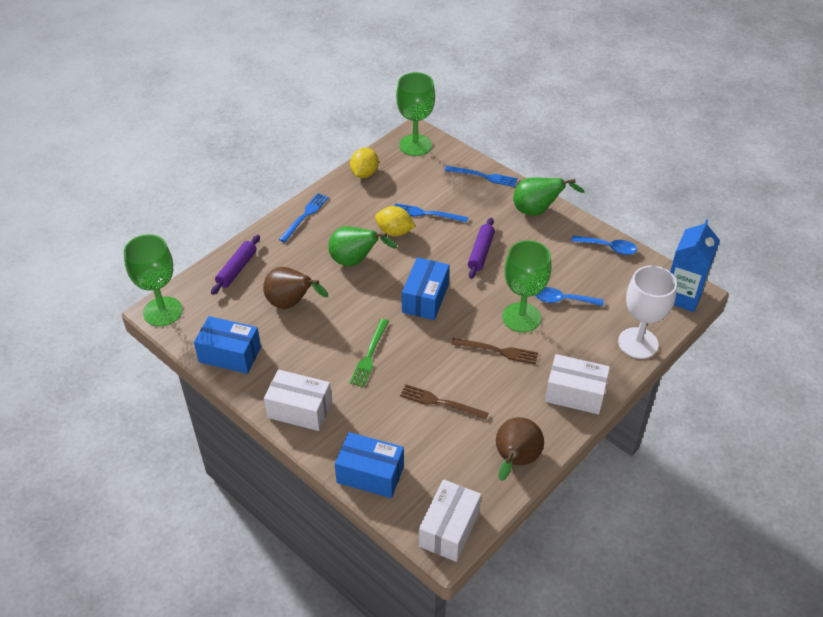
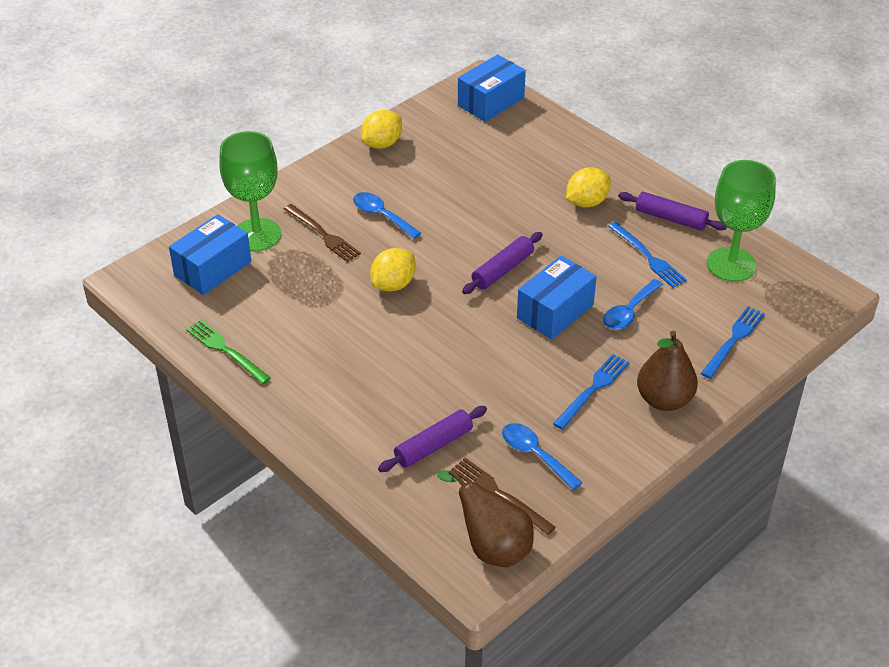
blue carton: [670,219,720,312] = 1 -> none = 0
blue spoon: [535,287,604,306] [571,235,637,255] = 2 -> [353,192,421,239] [502,423,583,490] [603,279,663,330] = 3
green goblet: [124,234,182,326] [396,72,435,156] [502,240,551,332] = 3 -> [219,131,281,251] [707,160,776,282] = 2
green pear: [328,226,397,266] [513,178,585,216] = 2 -> none = 0
purple rolling pin: [211,235,260,295] [468,218,495,279] = 2 -> [378,406,487,472] [462,232,542,294] [619,192,727,231] = 3
white box: [264,370,332,431] [419,479,481,562] [545,354,610,415] = 3 -> none = 0
white goblet: [618,265,677,359] = 1 -> none = 0
yellow lemon: [350,148,379,178] [375,206,415,236] = 2 -> [361,110,402,149] [370,248,416,292] [566,167,611,208] = 3

